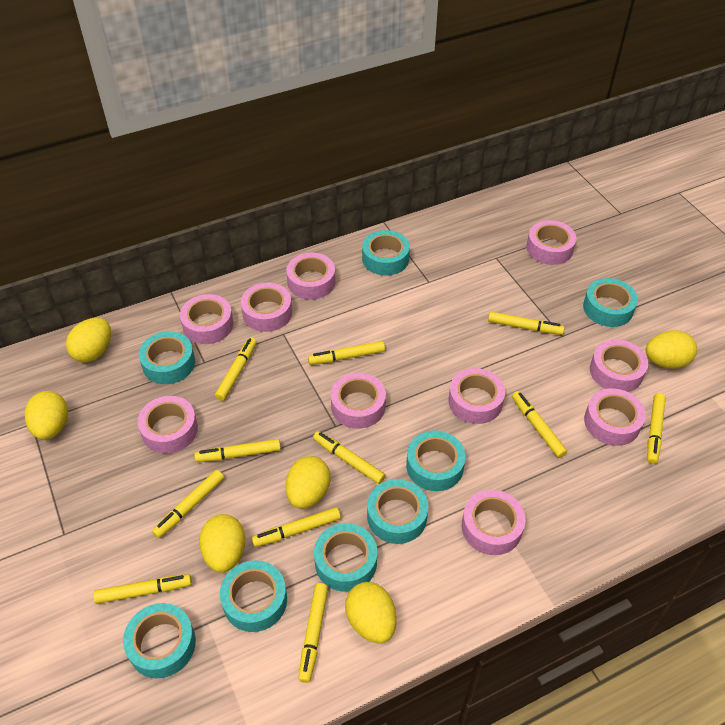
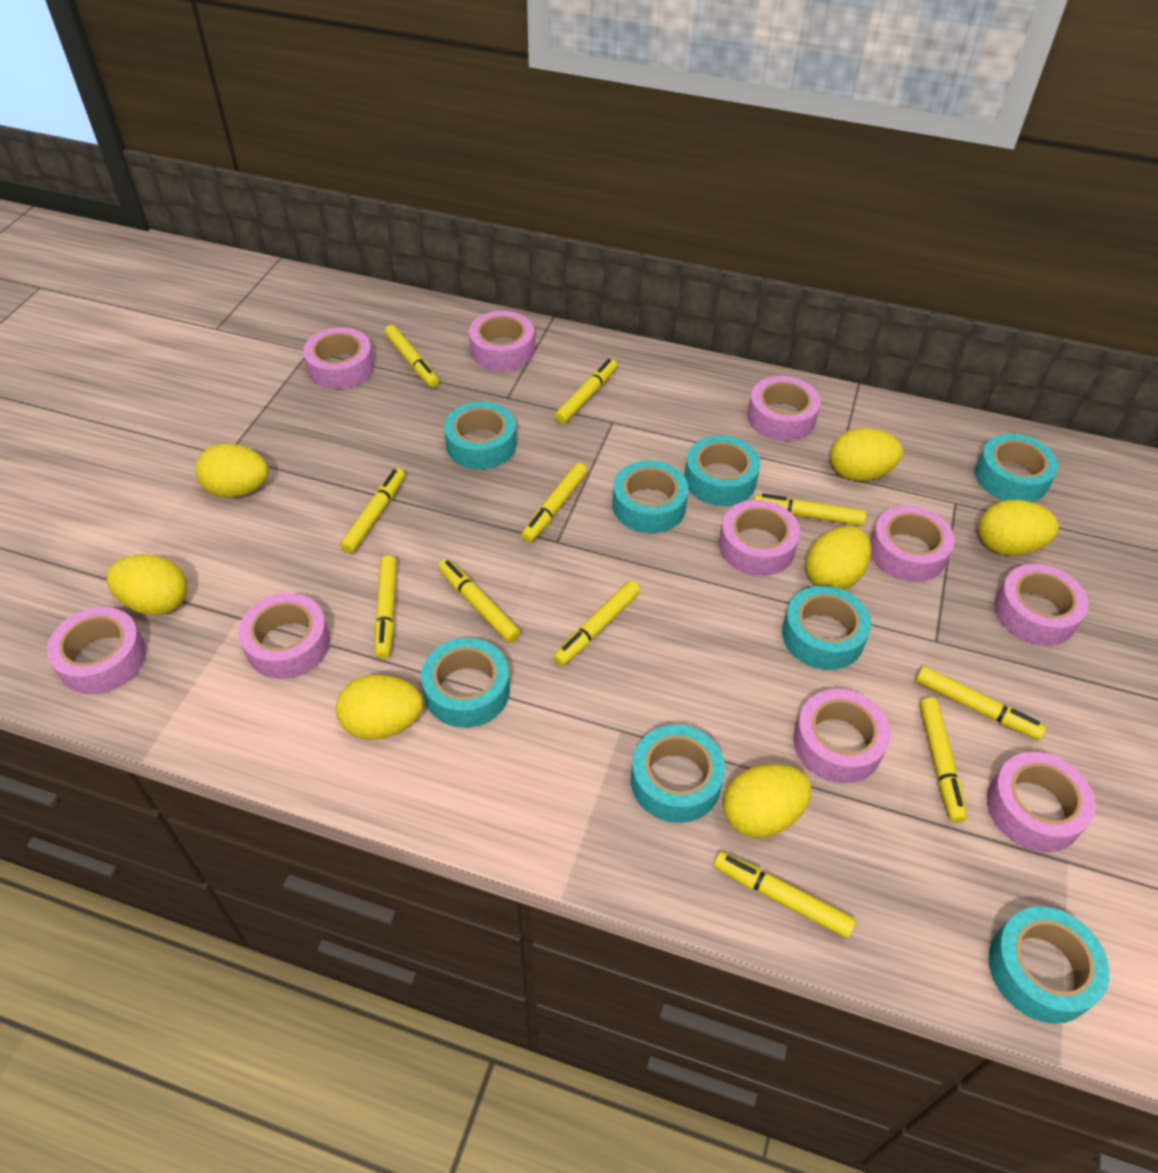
yellow egg: [25,391,68,440] [66,318,111,362] [199,514,245,572] [286,456,331,509] [345,582,397,643] [646,330,697,369] = 6 -> [107,554,187,615] [195,444,269,498] [336,675,423,740] [723,764,811,838] [806,526,871,590] [831,428,903,481] [979,500,1059,556] = 7

